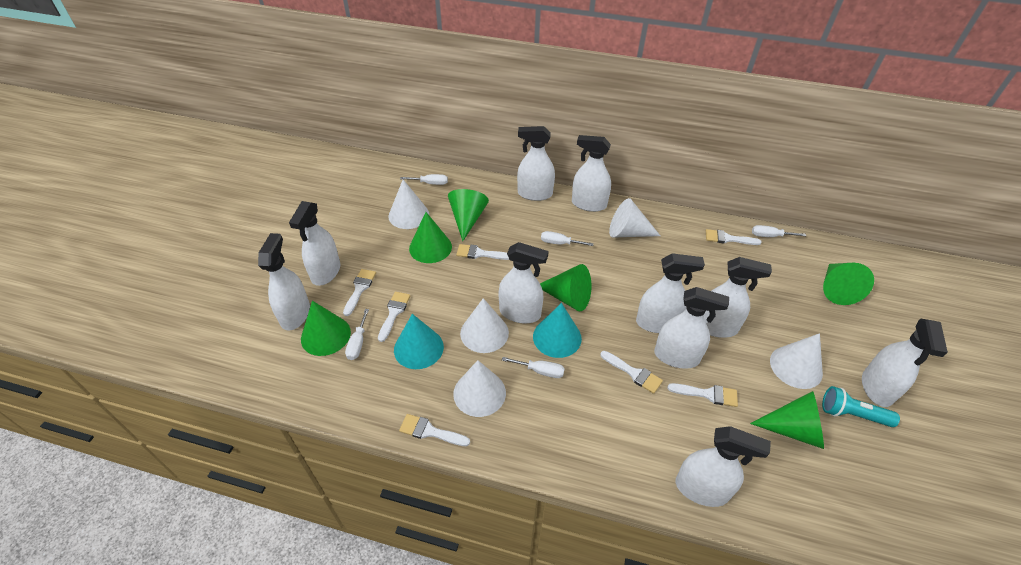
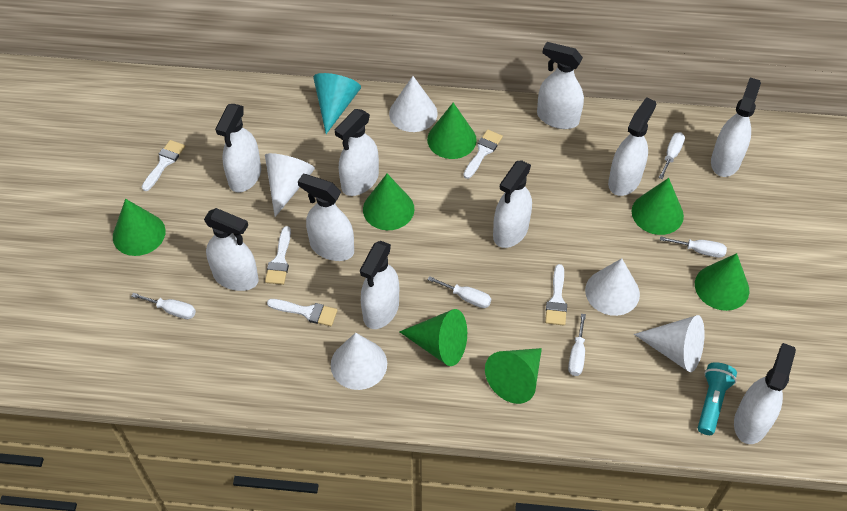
green cone: [301,301,351,356] [409,212,452,263] [448,189,489,241] [540,264,591,311] [750,391,824,449] [823,263,874,305] = 6 -> [113,199,166,256] [363,174,414,230] [399,309,467,366] [427,103,477,159] [485,348,542,404] [632,178,684,235] [695,253,749,311] = 7
turquoise cone: [394,314,444,369] [533,303,582,358] = 2 -> [313,73,361,134] = 1
white brush: [343,269,376,316] [378,292,410,342] [399,414,470,446] [456,244,509,260] [600,351,663,394] [668,383,738,407] [706,229,762,245] = 7 -> [142,140,185,191] [265,226,291,285] [267,299,338,326] [463,130,503,179] [545,264,567,325] = 5

